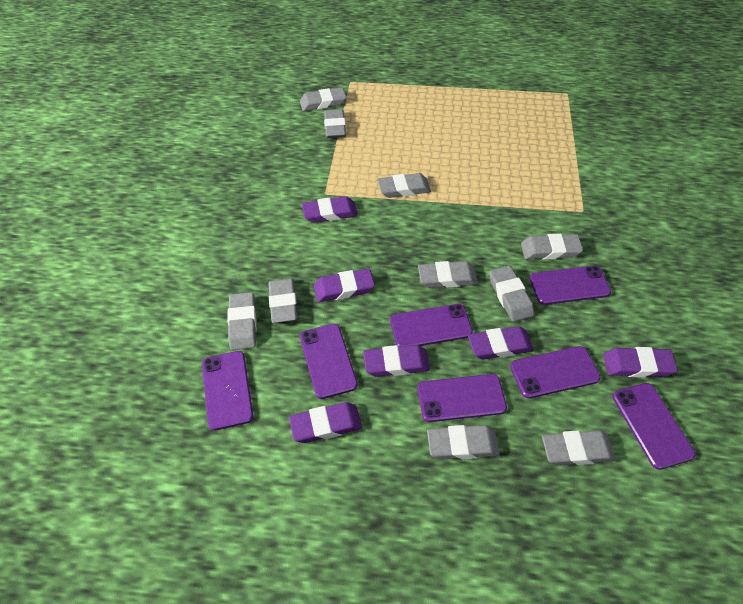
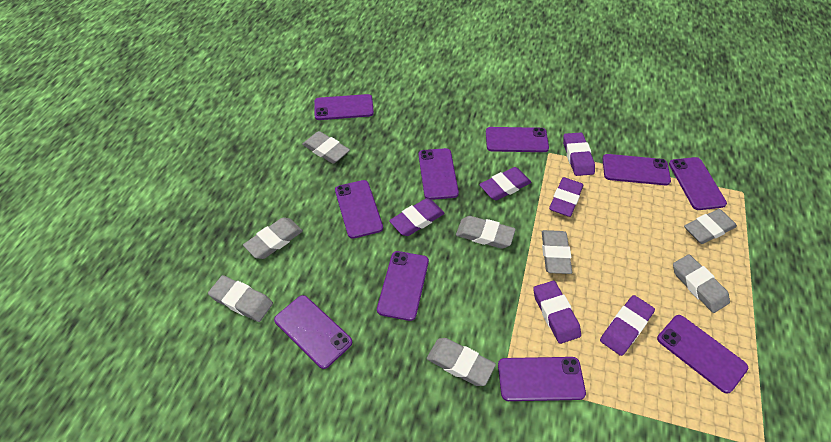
grey eraser: [227,292,257,350] [268,278,297,323] [300,87,346,111] [324,109,346,138] [377,173,431,198] [418,261,478,288] [427,425,500,460] [489,266,534,322] [521,234,583,260] [542,430,616,466] = 10 -> [208,275,273,322] [243,217,303,259] [302,131,350,163] [427,338,496,386] [456,216,516,249] [542,230,572,274] [673,254,730,313] [684,209,737,244] = 8
purple phone: [202,351,254,431] [300,324,358,399] [390,304,473,346] [417,374,507,422] [510,346,601,399] [530,266,611,305] [613,383,696,470] = 7 -> [274,295,352,369] [314,94,374,120] [335,180,383,239] [377,251,429,321] [419,148,459,200] [486,127,549,152] [498,357,586,401] [603,154,671,185] [657,315,749,394] [669,157,727,210] = 10

